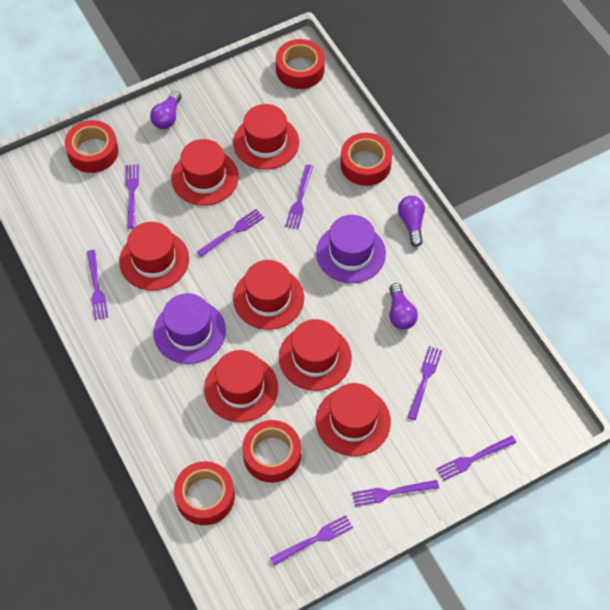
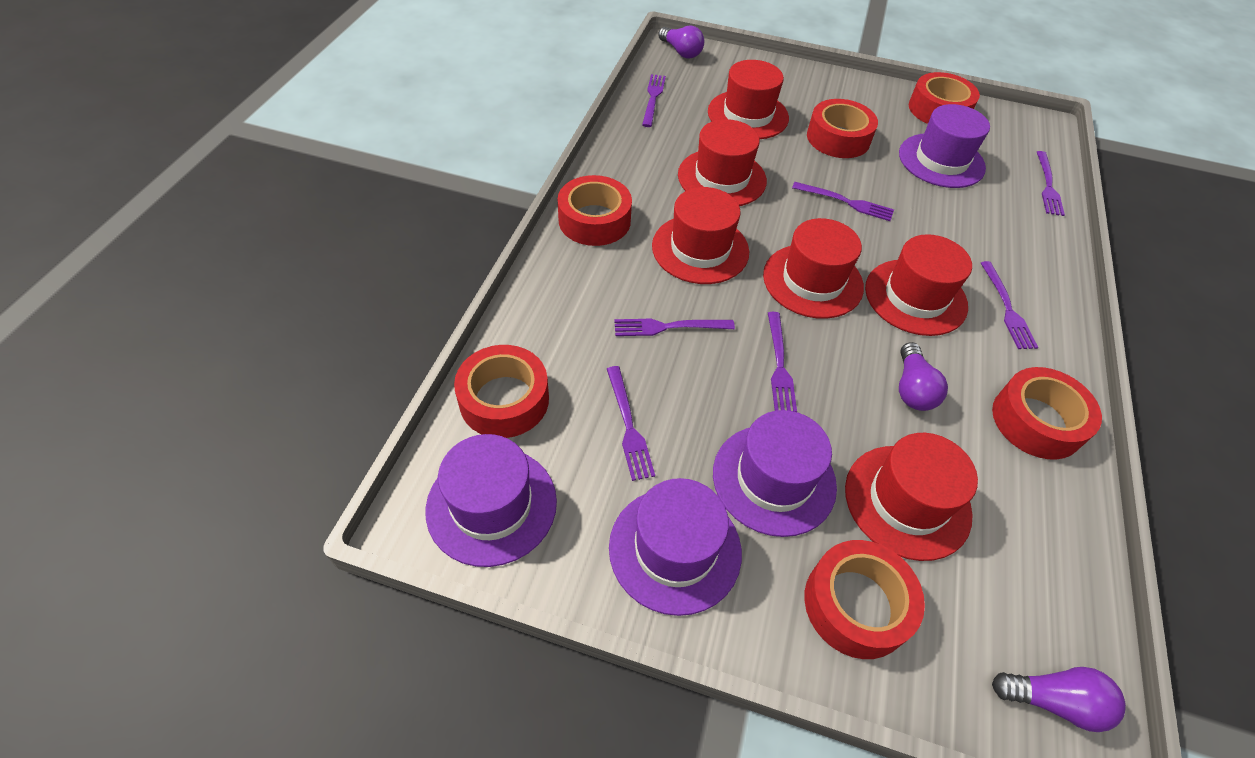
purple fork: [87,250,108,320] [125,164,139,229] [197,209,264,257] [270,515,353,566] [285,165,313,229] [352,480,439,507] [407,346,442,420] [436,436,516,481] = 8 -> [607,366,655,481] [614,319,735,336] [642,74,666,127] [768,312,797,412] [792,182,894,221] [981,261,1038,349] [1037,151,1065,216] = 7
purple hat: [154,293,226,364] [316,215,386,283] = 2 -> [425,434,557,567] [609,478,742,616] [713,410,837,537] [899,104,990,188] = 4
red hat: [119,222,189,291] [171,139,239,206] [204,350,278,422] [233,104,299,170] [233,260,304,330] [279,319,352,391] [316,383,391,456] = 7 -> [652,187,749,284] [678,119,767,206] [708,60,789,139] [763,218,864,319] [845,433,978,561] [865,234,972,336] = 6
red tape: [65,120,119,173] [174,461,235,525] [242,420,301,483] [276,39,325,89] [340,133,392,186] = 5 -> [454,345,549,438] [558,175,632,246] [804,540,925,659] [807,99,878,158] [909,72,980,124] [992,367,1102,460] = 6

